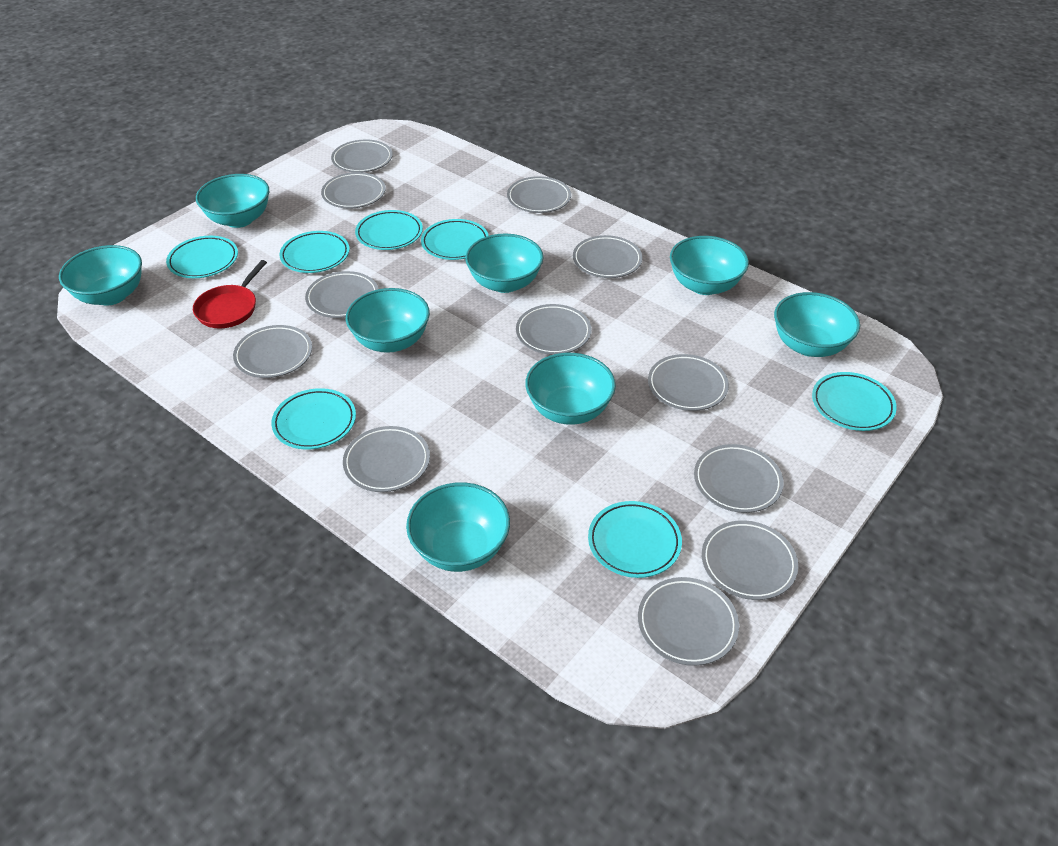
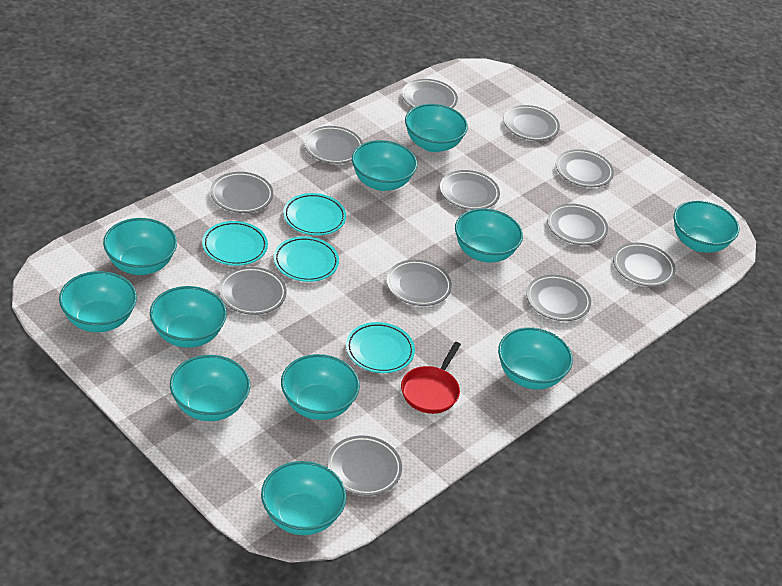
turquoise bowl: [59,245,142,306] [196,174,269,228] [346,288,430,353] [406,482,510,572] [465,234,543,293] [525,353,616,425] [670,236,749,295] [774,292,860,357] = 8 -> [59,271,137,332] [103,218,177,275] [150,286,227,348] [170,355,250,421] [261,461,346,535] [281,354,360,420] [352,140,417,191] [405,104,468,152] [455,208,523,263] [498,327,573,389] [674,201,739,253] = 11
turquoise plate: [166,236,238,278] [271,388,356,450] [279,231,350,273] [355,210,423,250] [421,219,489,260] [588,501,682,578] [812,372,897,431] = 7 -> [202,221,268,266] [274,236,339,282] [283,193,346,235] [346,322,415,373] = 4

